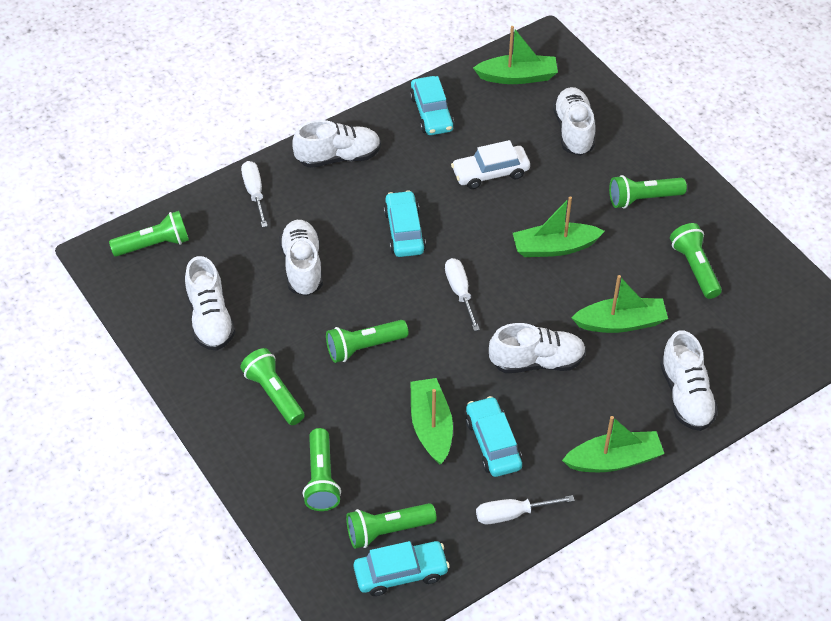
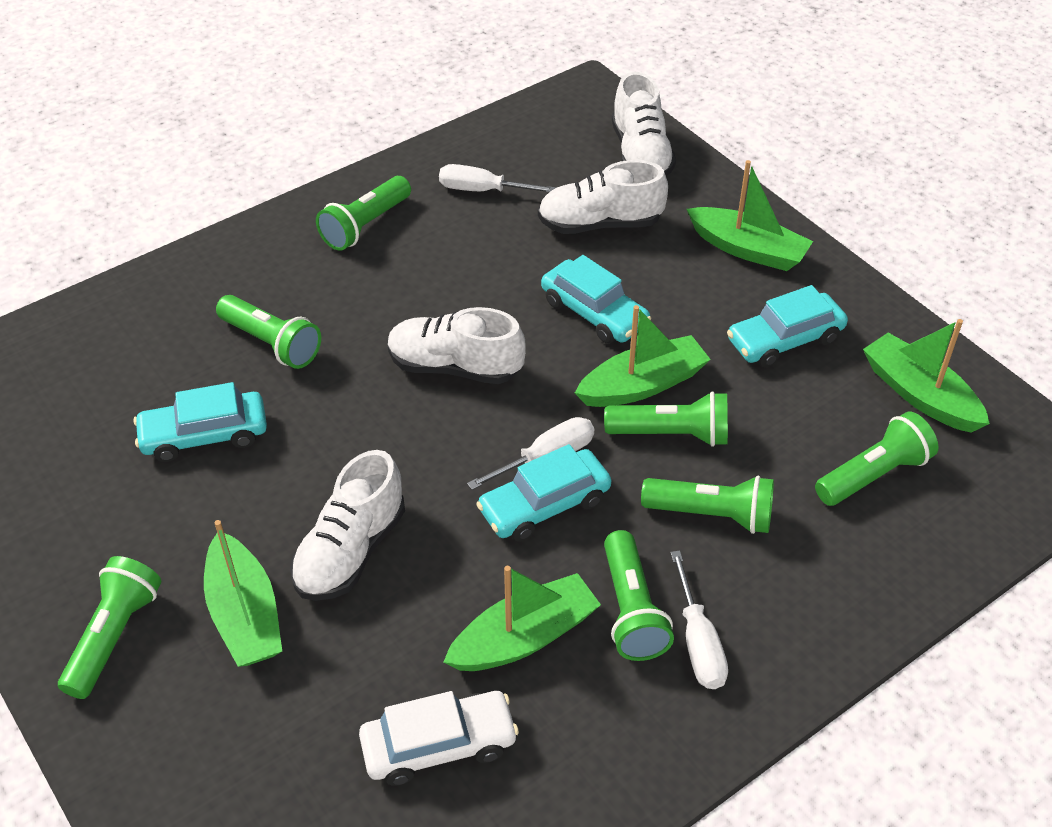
white shoe: [185,256,235,350] [279,220,323,296] [292,120,381,168] [489,323,586,373] [553,87,595,156] [660,330,718,431] = 6 -> [290,450,405,601] [388,307,526,384] [538,160,668,234] [612,72,676,176] = 4

